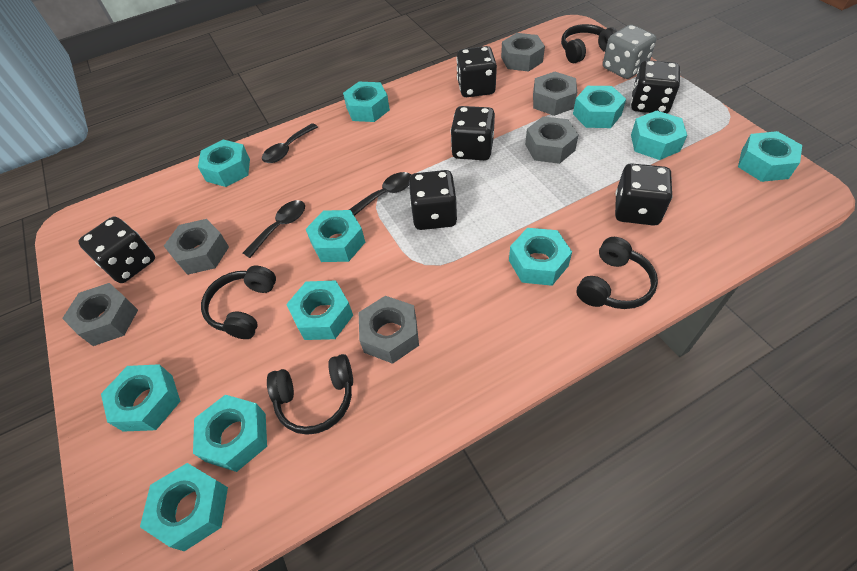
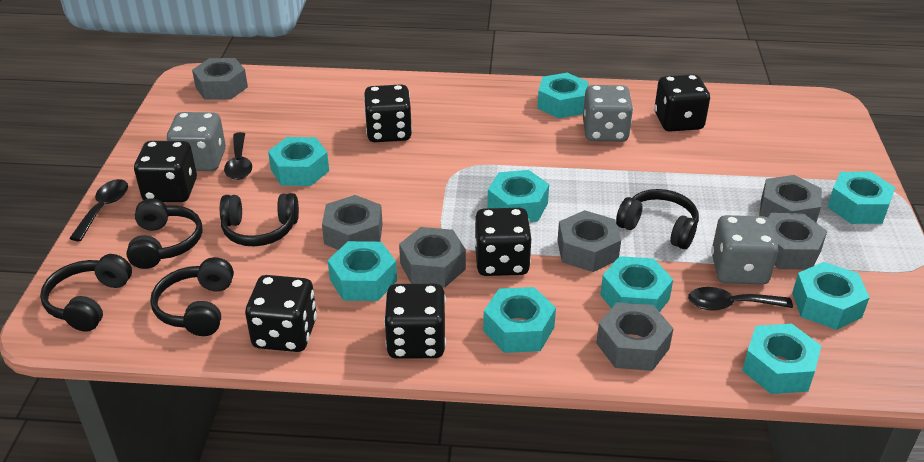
black headphones: [201,266,276,339] [267,354,353,435] [561,24,617,63] [577,237,658,309] = 4 -> [40,254,132,332] [126,198,203,269] [150,257,234,336] [220,193,299,246] [616,189,699,249] = 5
grey dice: [603,25,656,79] = 1 -> [167,112,226,171] [583,85,633,142] [711,215,779,285] = 3
grey nut: [62,283,138,346] [164,219,229,275] [359,296,419,364] [501,33,545,72] [525,116,579,164] [533,72,577,116] = 6 -> [192,58,248,100] [322,195,383,250] [399,227,466,287] [557,210,621,272] [596,302,674,371] [759,175,822,222] [768,213,827,269] = 7
turquoise nut: [101,364,180,432] [140,463,228,551] [193,395,267,472] [198,140,250,187] [286,280,353,340] [306,210,365,262] [343,82,390,122] [509,228,572,286] [573,86,626,128] [631,111,687,160] [738,131,802,182] = 11 -> [268,137,329,186] [328,241,397,301] [483,287,556,353] [487,170,549,222] [537,73,589,118] [600,256,673,312] [742,324,821,394] [792,262,870,330] [827,172,896,224] = 9

